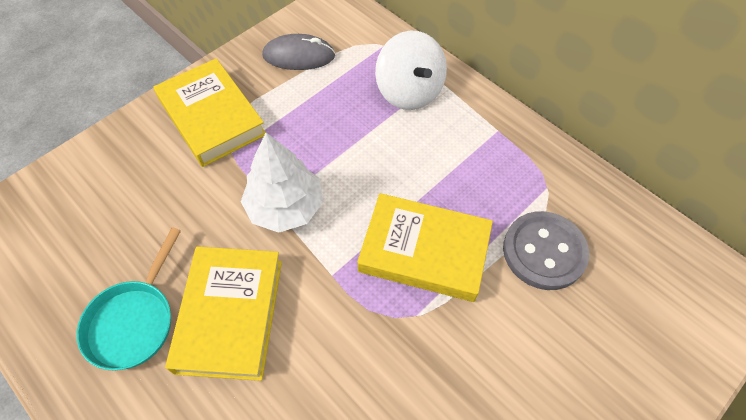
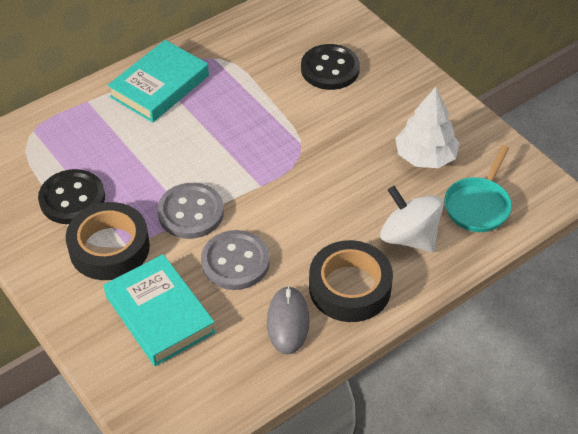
black button: none = 0 -> [38,169,105,224] [301,44,360,90] = 2
black tape: none = 0 -> [66,202,150,280] [309,240,393,322] = 2
grey button: [503,211,589,290] = 1 -> [157,183,224,239] [201,230,270,290] = 2
turquoise book: none = 0 -> [104,254,216,366] [108,40,209,123] = 2
yellow book: [153,58,266,167] [165,246,282,381] [357,193,493,302] = 3 -> none = 0

